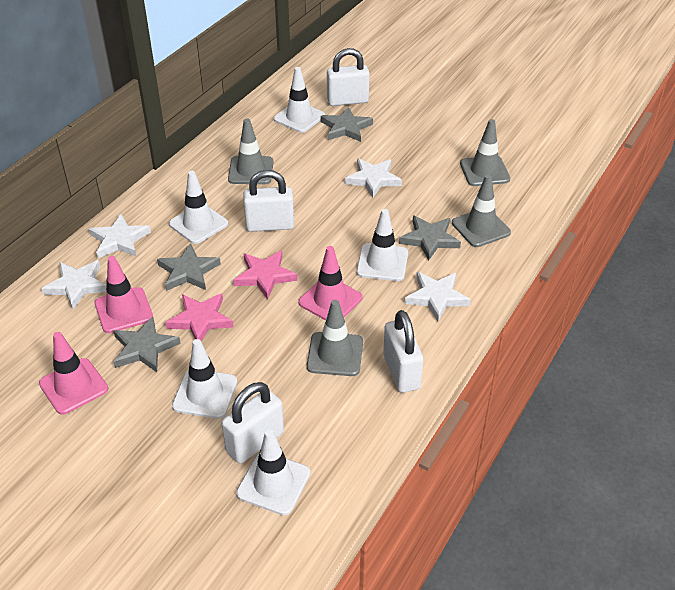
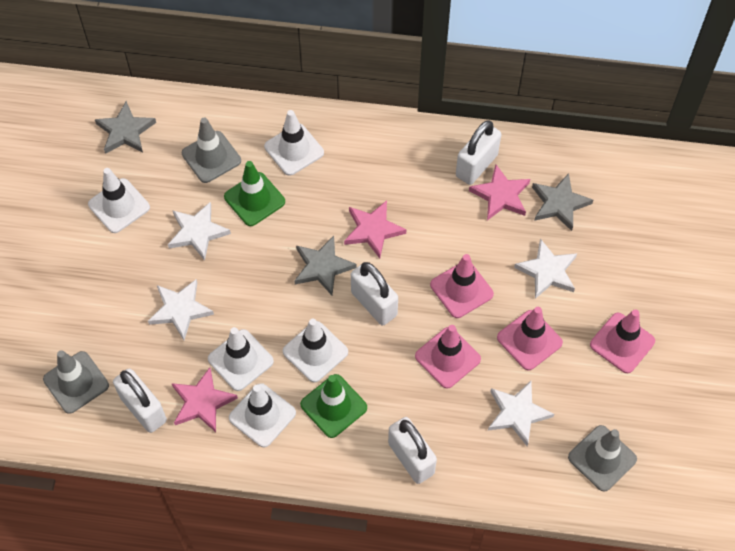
green traffic cone: none = 0 -> [224,161,285,226] [300,374,367,438] = 2
grey star: [113,317,181,372] [157,243,221,291] [321,107,373,142] [399,215,461,261] = 4 -> [95,101,156,154] [295,236,356,295] [532,173,593,231] = 3
grey traffic cone: [228,118,274,184] [307,300,363,376] [452,174,511,247] [460,119,510,186] = 4 -> [43,350,109,414] [182,118,241,183] [568,425,637,491] = 3
pink star: [165,294,233,341] [233,250,298,300] = 2 -> [171,368,238,432] [344,200,406,258] [469,165,530,220] = 3
pink traffic cone: [39,332,108,415] [94,256,153,333] [298,246,362,321] = 3 -> [415,325,481,388] [430,254,494,318] [497,307,563,370] [590,310,655,373] = 4

